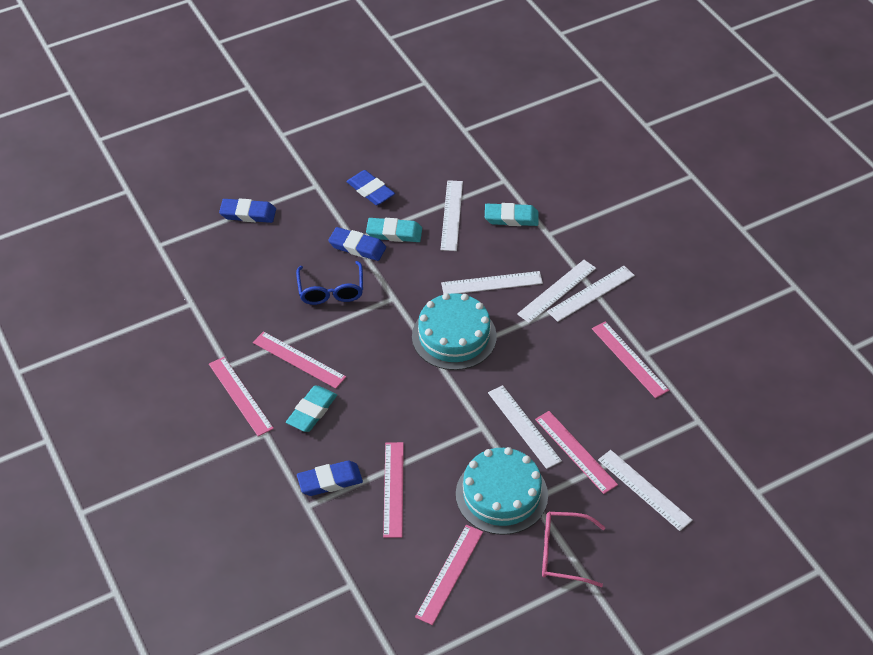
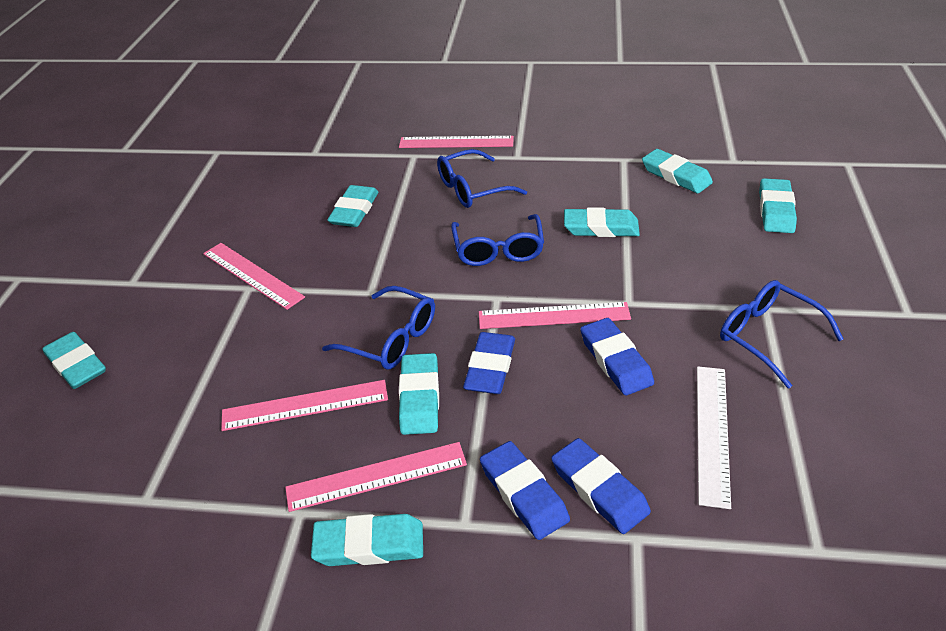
blue glasses: [296,261,363,305] = 1 -> [322,286,435,370] [437,149,527,208] [451,214,544,266] [720,280,843,389] = 4
pink glasses: [542,512,605,587] = 1 -> none = 0
pink ruler: [209,357,274,436] [253,331,346,389] [383,442,404,538] [415,525,483,625] [535,411,618,494] [592,321,669,398] = 6 -> [203,243,305,310] [221,380,388,431] [285,442,467,512] [399,136,514,148] [479,302,631,329] = 5
turquoise cake: [412,293,497,370] [456,447,548,535] = 2 -> none = 0
turquoise eraser: [286,386,337,432] [366,218,422,242] [485,203,539,226] = 3 -> [43,332,106,389] [311,514,423,566] [327,185,379,227] [399,353,439,435] [564,207,640,237] [642,149,713,193] [759,178,797,233] = 7
white ruler: [441,180,463,251] [441,271,543,294] [488,385,562,469] [517,260,596,323] [547,266,635,322] [598,450,693,531] = 6 -> [697,366,731,509] = 1

